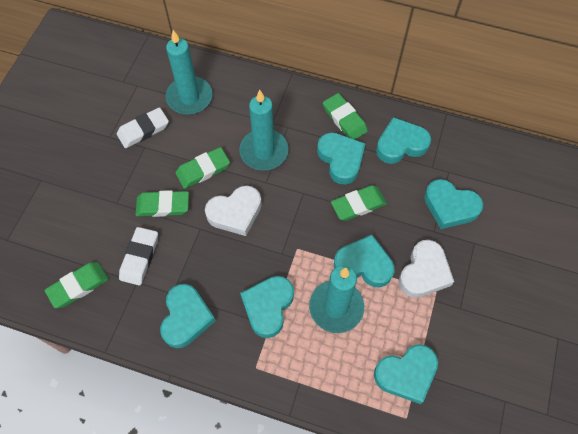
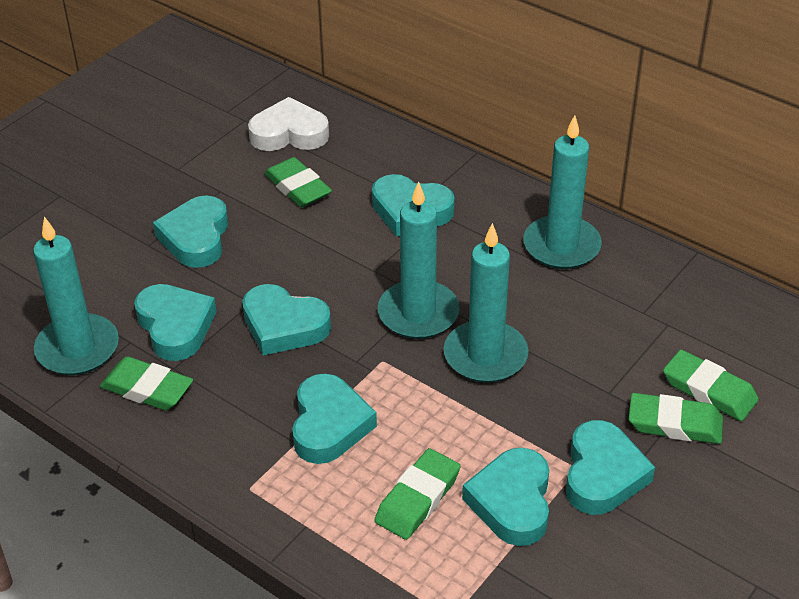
turquoise candle: [166,30,213,115] [239,90,288,171] [309,266,364,333] = 3 -> [33,217,119,375] [378,181,460,339] [444,223,528,383] [523,115,602,269] = 4
white eraser: [117,107,169,148] [119,227,158,285] = 2 -> none = 0
white heart: [205,186,262,236] [399,240,454,298] = 2 -> [248,97,329,151] = 1

